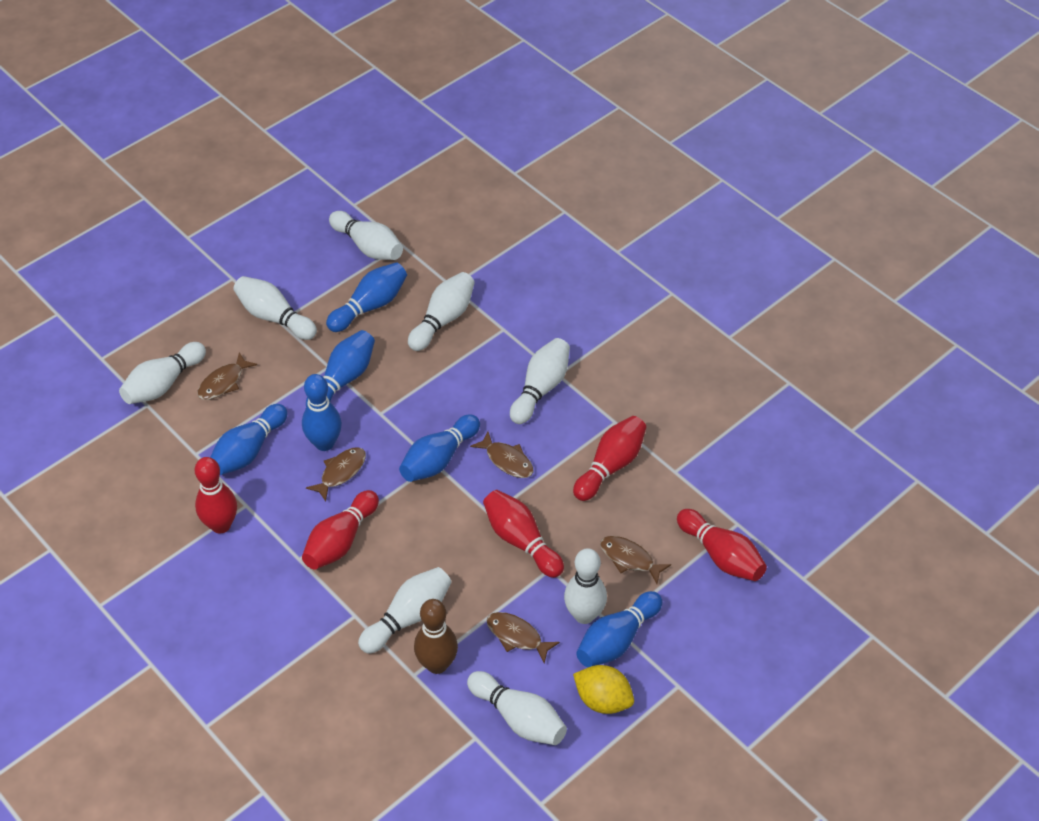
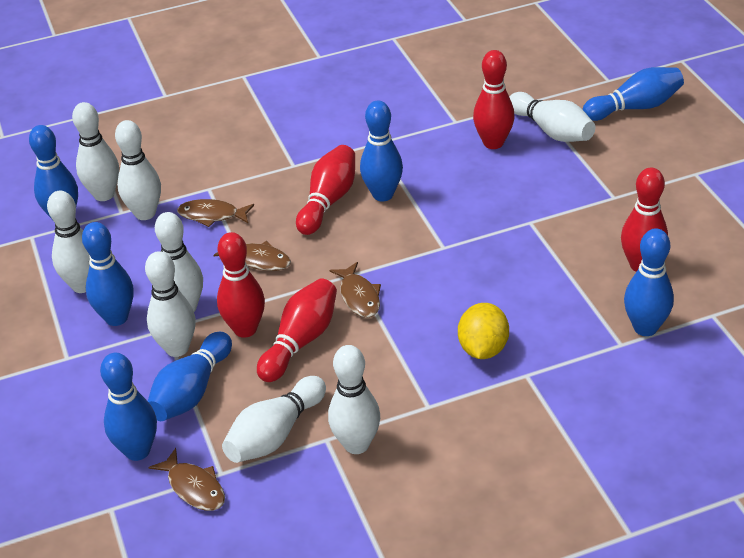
blue bowling pin: [210,404,288,475] [302,374,342,451] [306,330,375,407] [326,262,407,332] [399,414,480,482] [576,591,662,667] = 6 -> [29,125,78,220] [82,222,134,326] [100,353,157,461] [148,332,232,421] [360,100,403,201] [582,67,684,121] [624,229,674,336] = 7
brown bowling pin: [414,599,458,674] = 1 -> none = 0
brown fish: [197,352,257,400] [306,447,366,502] [470,432,534,478] [486,612,560,664] [600,536,671,584] = 5 -> [149,448,225,511] [177,199,254,227] [213,241,291,271] [330,262,381,318] = 4

